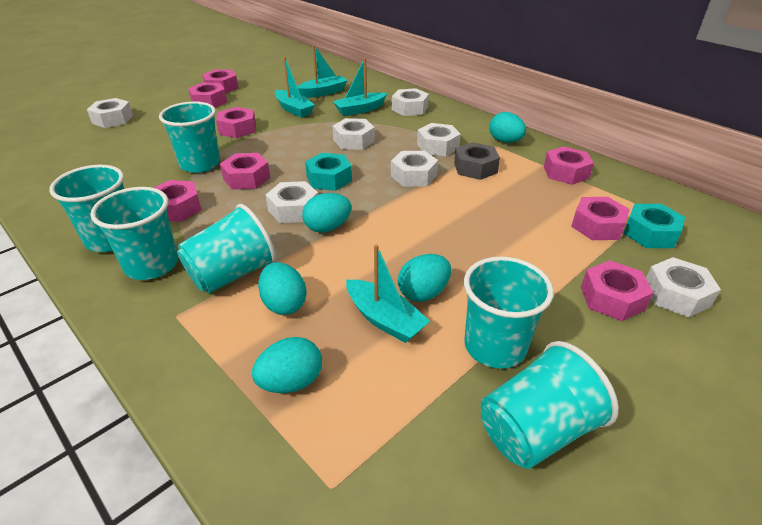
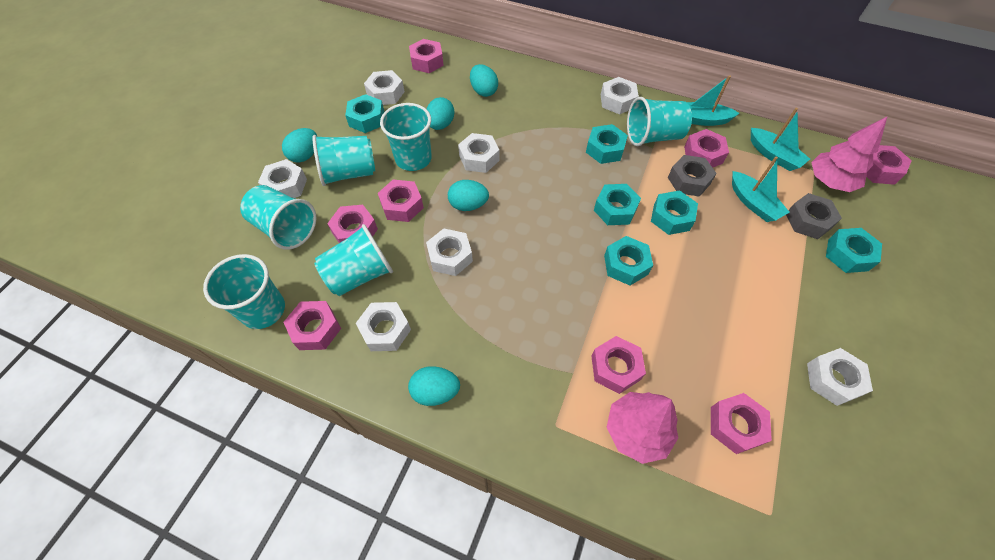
grey nut: [454,142,500,180] = 1 -> [668,155,717,197] [786,193,842,239] = 2
pink tree: none = 0 -> [607,392,678,464] [811,116,888,192] = 2
turquoise boat: [275,57,315,118] [297,45,348,98] [333,58,387,116] [346,244,430,343] = 4 -> [687,75,740,126] [732,156,789,222] [751,108,810,171] = 3
turquoise nut: [305,153,352,191] [623,204,685,248] = 2 -> [345,94,384,133] [586,124,628,164] [594,184,641,225] [604,236,653,285] [651,190,698,235] [826,228,882,273] = 6

